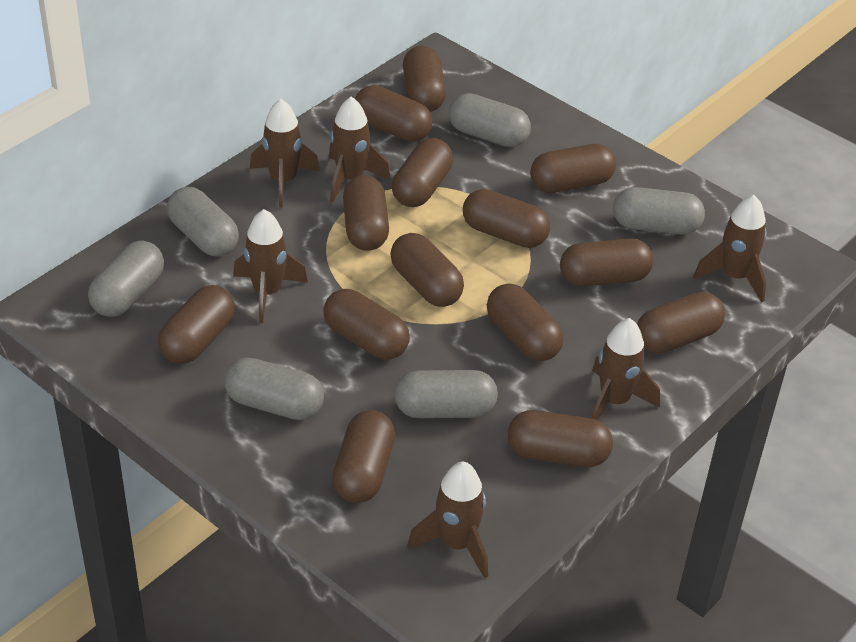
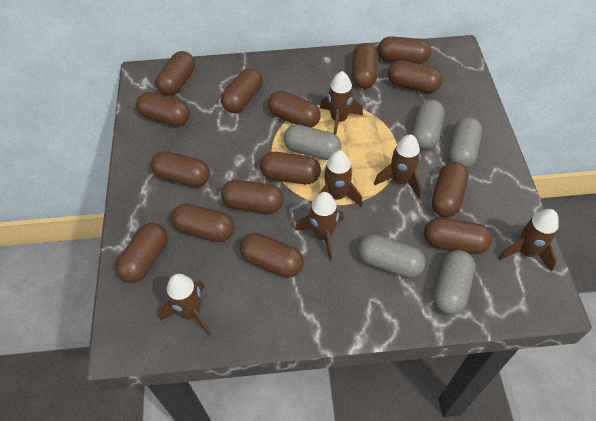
brown capsule: [158,285,235,364] [324,289,410,360] [332,410,395,503] [343,175,389,251] [355,85,433,142] [390,233,464,307] [392,138,453,207] [403,46,446,112] [463,189,550,248] [487,284,564,361] [508,410,613,467] [530,144,616,193] [560,238,653,286] [637,292,725,354] = 14 -> [116,223,168,283] [136,92,190,126] [151,151,210,187] [156,51,195,96] [171,203,234,242] [221,68,262,113] [221,180,284,213] [240,233,304,278] [260,152,321,184] [268,91,321,128] [352,43,377,89] [378,36,431,64] [388,60,443,93] [424,218,493,254] [432,162,469,217] = 15
grey capsule: [88,241,164,317] [167,187,239,257] [224,358,324,420] [394,370,498,418] [449,93,531,147] [613,187,705,235] = 6 -> [283,125,341,160] [358,234,426,278] [412,100,445,149] [434,250,475,315] [449,117,482,168] = 5

